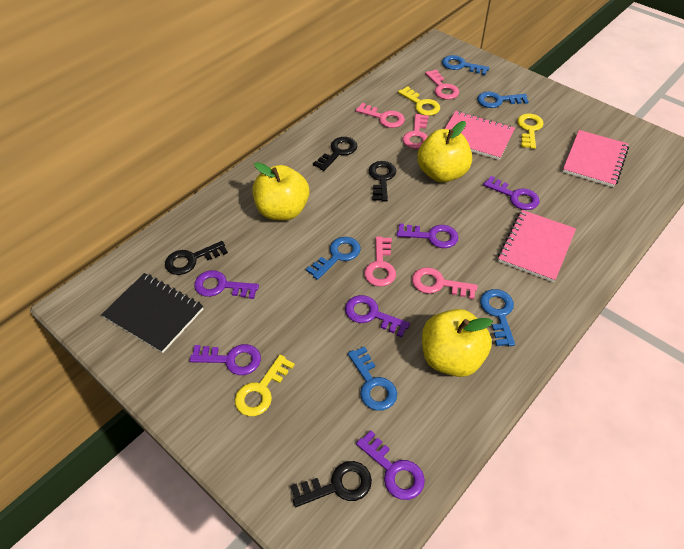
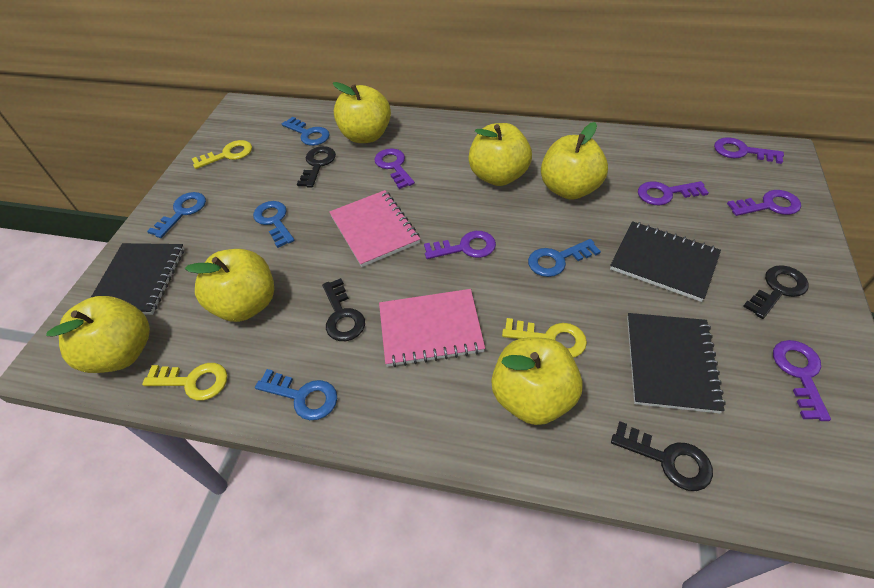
black notebook: [101,273,203,353] = 1 -> [91,243,184,315] [610,221,721,302] [627,313,726,414] = 3
pink key: [356,103,405,128] [364,237,396,287] [403,114,429,149] [412,267,477,299] [425,69,459,100] = 5 -> none = 0
pink notebook: [445,111,515,160] [498,210,576,282] [562,130,629,187] = 3 -> [329,190,420,267] [379,289,485,367] = 2
yellow apple: [252,162,309,221] [417,121,472,182] [422,309,493,377] = 3 -> [46,296,150,373] [185,249,274,322] [333,82,391,143] [468,123,532,186] [491,337,583,425] [541,122,608,200] = 6

